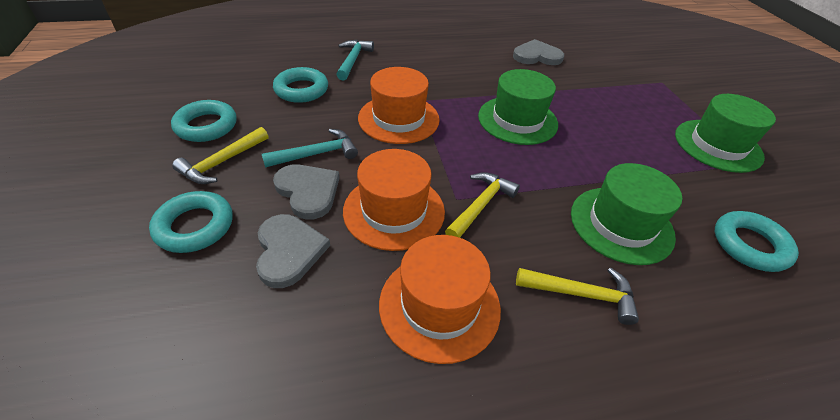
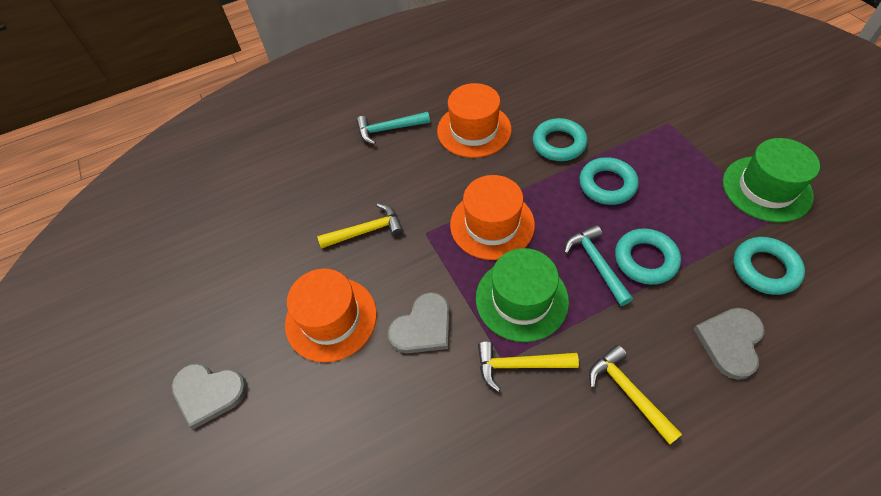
green hat: [478,69,558,145] [571,163,682,265] [675,94,776,173] = 3 -> [476,248,569,342] [723,138,820,222] = 2

